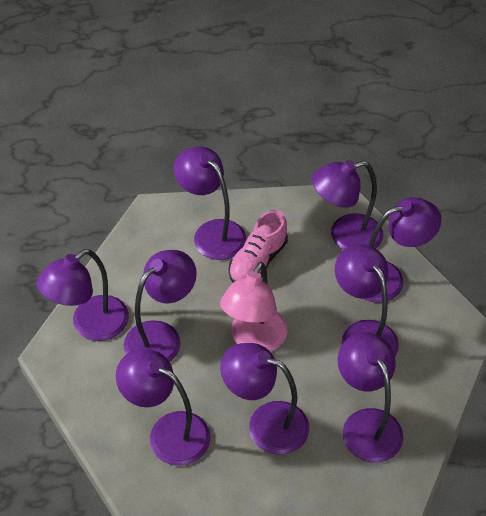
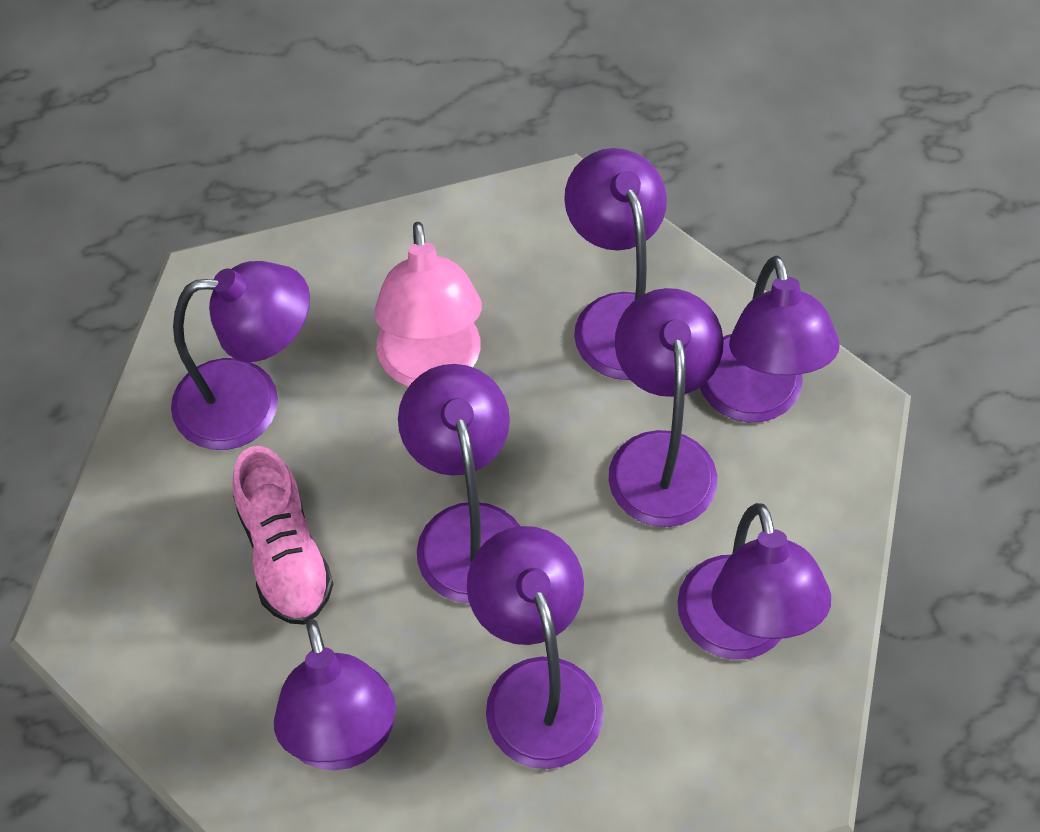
purple lamp: [37,249,129,341] [116,349,211,466] [124,250,197,362] [174,147,246,260] [220,343,309,455] [312,160,383,250] [335,244,399,356] [338,332,403,463] [364,197,442,303] = 9 -> [171,261,310,450] [274,619,396,771] [398,364,520,603] [467,526,604,769] [564,148,667,380] [608,288,724,527] [677,503,831,660] [700,255,840,422] = 8

